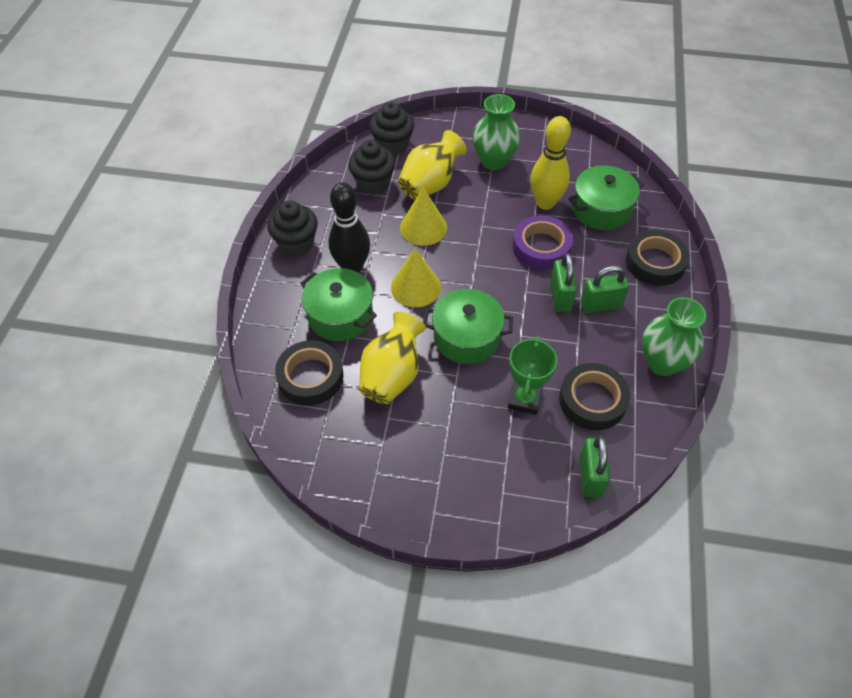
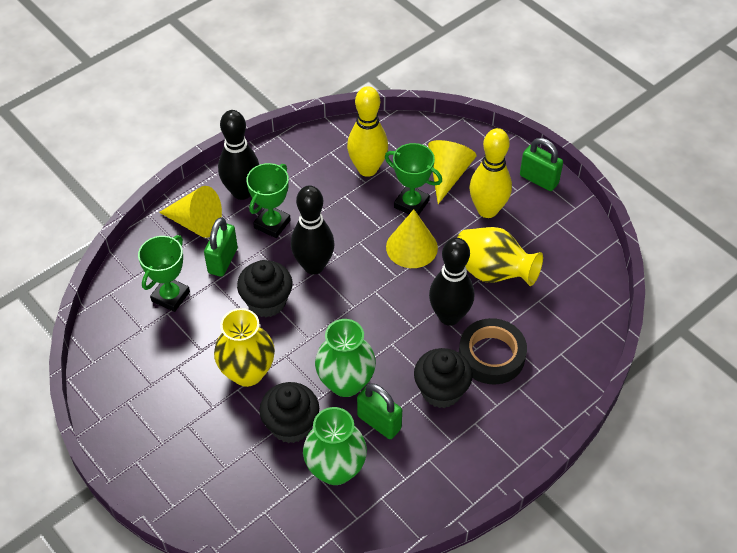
black bowling pin: [328,182,370,273] = 1 -> [218,110,259,200] [291,185,335,275] [429,237,474,326] = 3
black tape: [275,340,344,405] [559,363,630,430] [625,230,690,286] = 3 -> [459,318,527,384] = 1
green pot: [300,268,377,341] [423,289,513,364] [568,165,644,230] = 3 -> none = 0
green trophy: [508,336,557,415] = 1 -> [138,235,190,312] [246,163,291,238] [385,143,442,216] = 3
purple tape: [513,215,573,270] = 1 -> none = 0
yellow bowling pin: [530,116,571,210] = 1 -> [347,86,388,177] [469,128,512,218] = 2
yellow cone: [391,249,441,307] [400,188,447,246] = 2 -> [159,186,222,238] [386,209,438,268] [428,140,476,204] = 3

